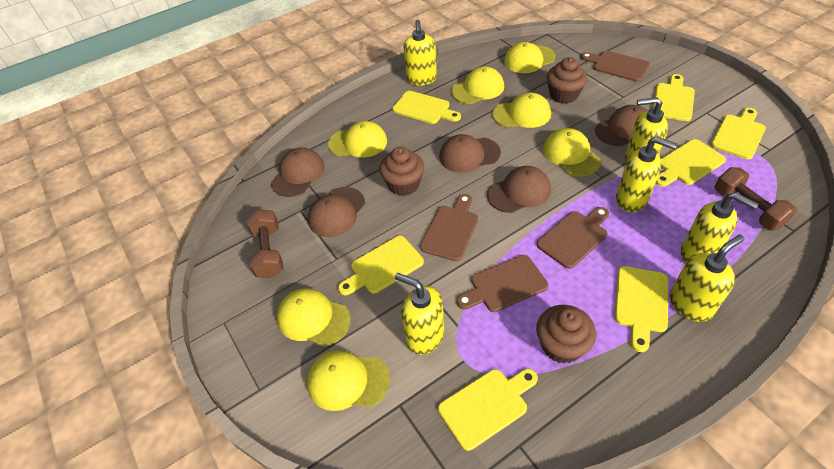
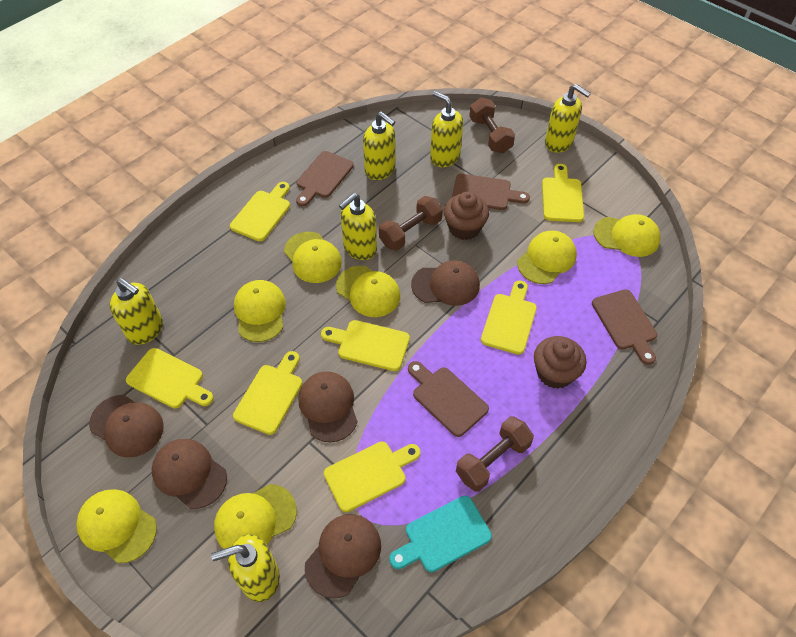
brown cupcake: [379,147,424,196] [536,305,596,364] [547,57,587,104] = 3 -> [444,192,489,240] [534,336,586,389] = 2
brown dumbbell: [246,209,284,279] [715,167,797,230] = 2 -> [379,196,443,251] [456,416,534,492] [469,98,515,153] = 3
turquoise cutting board: none = 0 -> [389,496,492,572] = 1

